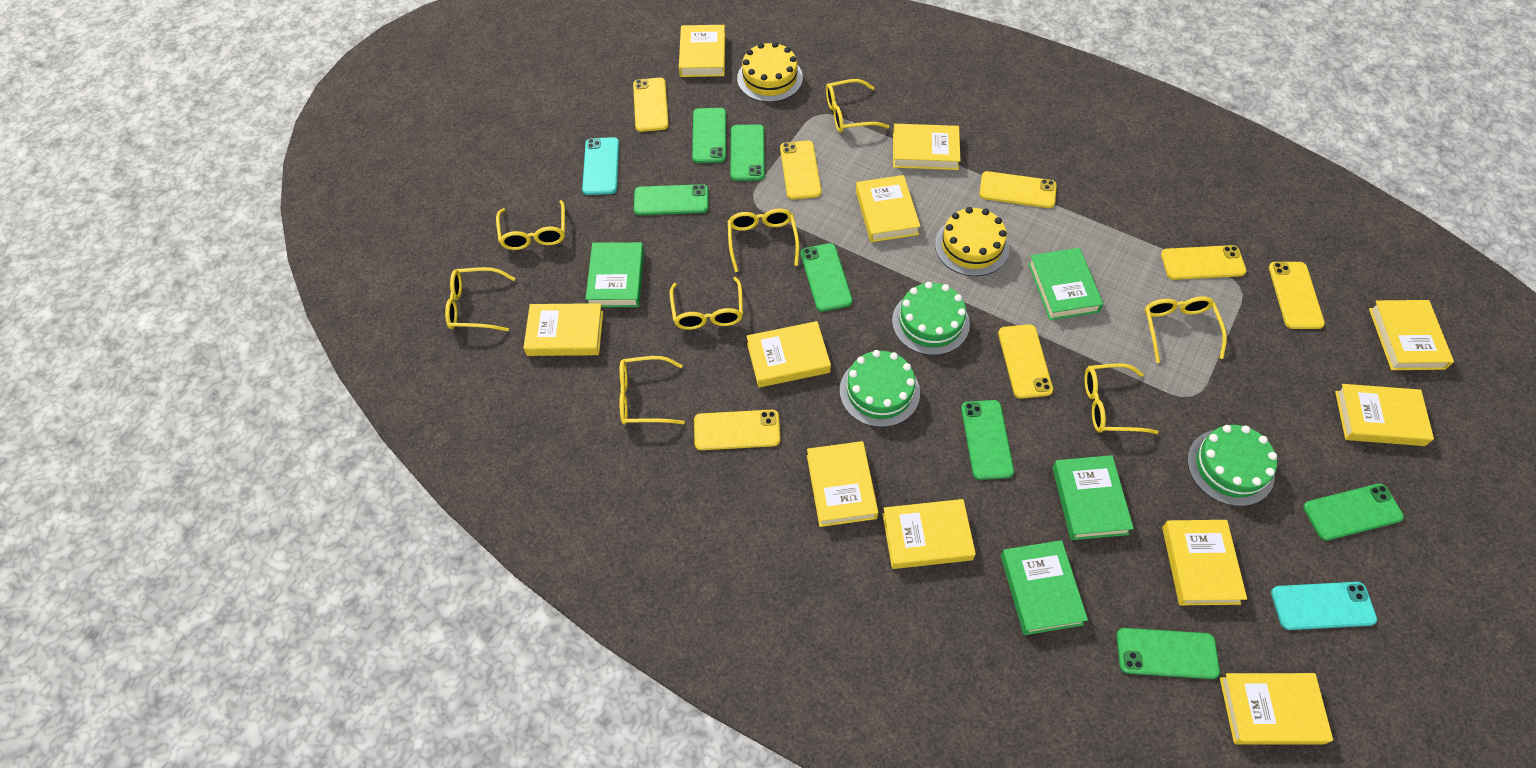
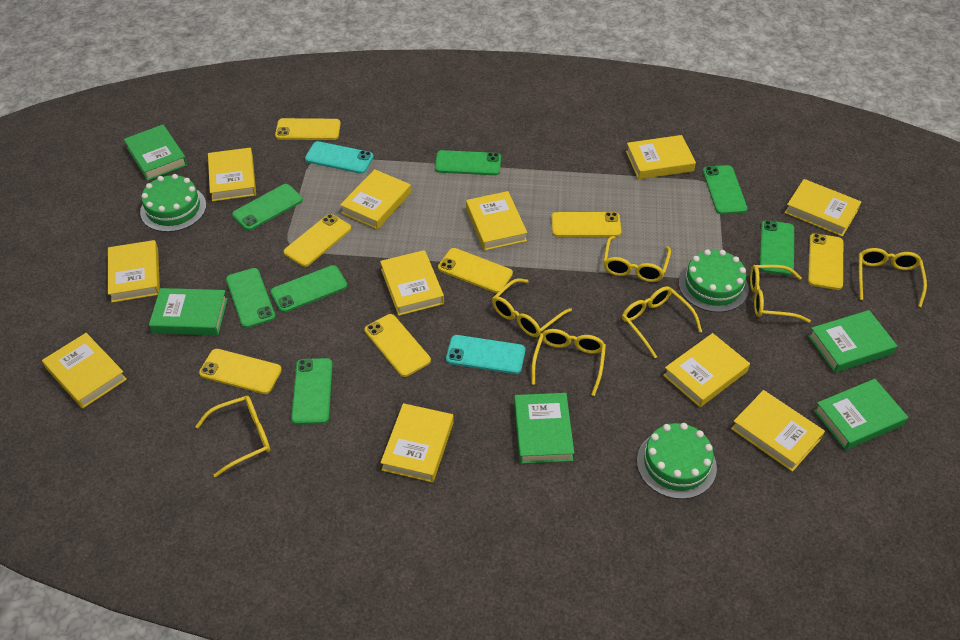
green book: [586,242,644,307] [1001,540,1088,635] [1028,248,1103,320] [1052,455,1134,540] = 4 -> [124,124,188,181] [149,288,228,335] [514,393,574,464] [808,310,897,373] [814,379,908,450] = 5
yellow cake: [737,42,803,102] [935,207,1009,276] = 2 -> none = 0
yellow glasses: [445,267,515,331] [496,200,565,250] [619,356,685,425] [670,277,743,330] [728,209,799,272] [826,79,890,133] [1085,363,1159,434] [1144,296,1227,363] = 8 -> [195,396,270,478] [492,278,572,337] [531,329,606,396] [603,236,671,282] [622,286,702,358] [750,265,811,323] [859,248,927,307] = 7

